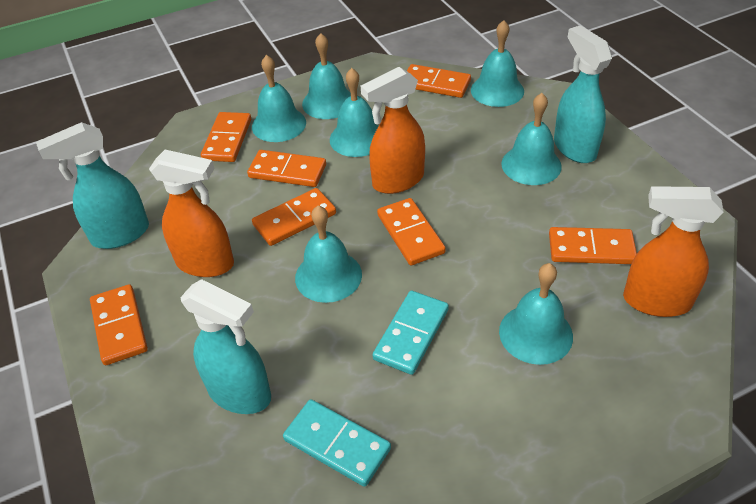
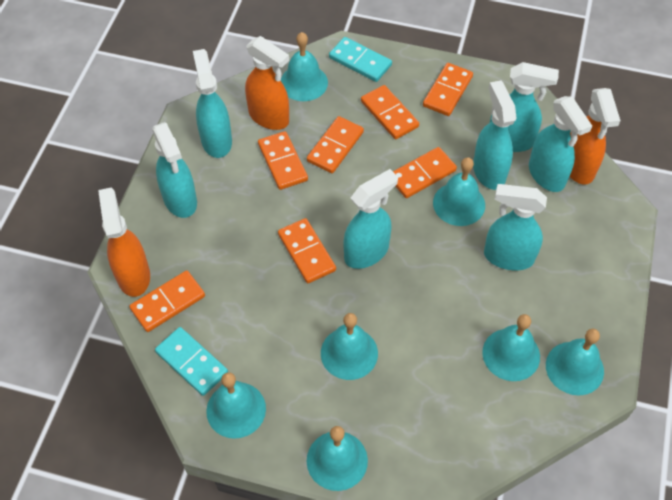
turquoise spray bottle: [36,122,149,249] [180,279,271,414] [554,25,612,163] = 3 -> [152,122,197,218] [193,49,232,158] [343,169,398,269] [473,81,517,190] [484,184,547,270] [490,62,559,152] [529,96,592,192] = 7

